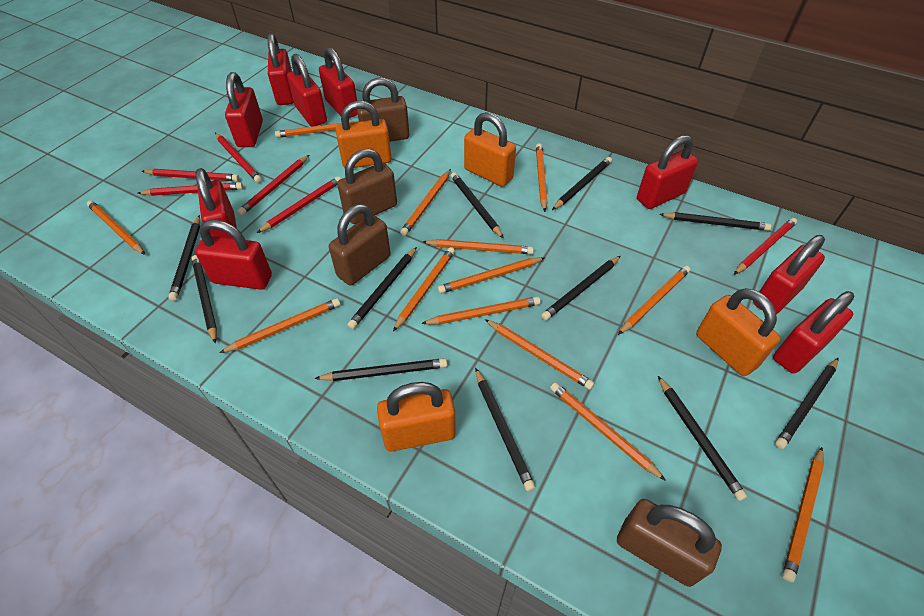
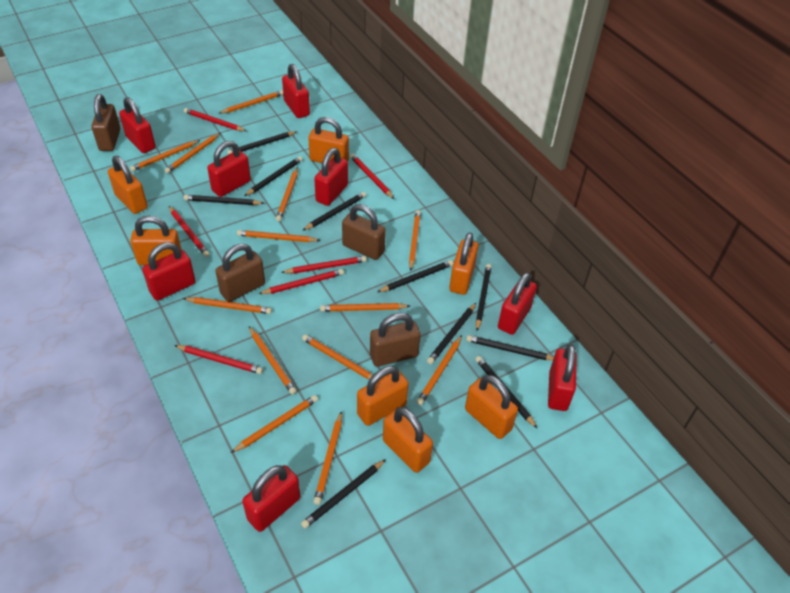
black pencil: [168,215,200,301] [191,255,217,344] [314,358,447,381] [348,247,417,329] [451,172,504,239] [475,368,535,491] [541,256,621,320] [552,157,612,210] [658,376,747,501] [659,212,771,231] [775,358,838,449] = 11 -> [184,195,264,205] [227,131,297,155] [244,156,303,196] [301,459,386,529] [302,192,366,231] [377,260,453,292] [427,303,476,364] [466,335,554,360] [475,356,538,429] [476,264,492,331] = 10
orange padlock: [336,101,392,168] [377,382,456,451] [464,112,516,187] [696,288,781,376] = 4 -> [108,156,148,214] [130,216,182,265] [308,117,349,163] [357,366,409,426] [383,407,433,473] [449,232,478,295] [465,375,518,439] = 7
red padlock: [195,220,272,290] [196,168,237,238] [225,72,263,147] [267,33,294,105] [287,54,327,127] [319,47,358,118] [637,135,698,209] [753,235,825,315] [773,291,855,373] = 9 -> [119,97,156,153] [142,242,196,301] [207,141,251,197] [242,465,300,532] [282,64,310,118] [314,148,348,206] [498,272,537,335] [548,344,577,411] = 8

